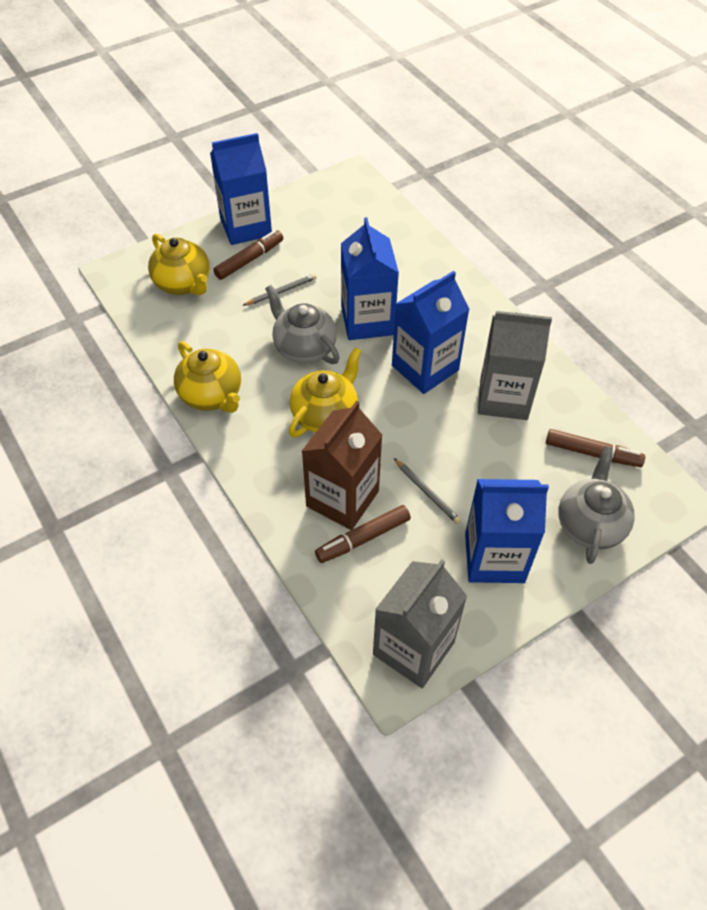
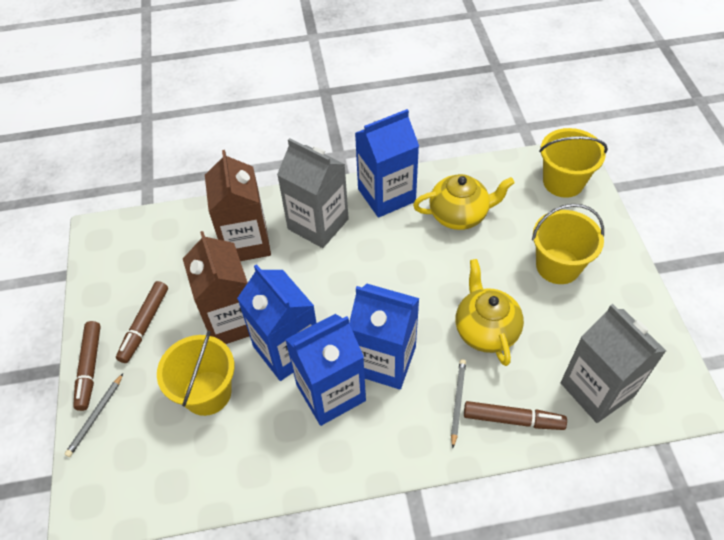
brown carton: [302,401,382,530] = 1 -> [183,231,250,344] [205,150,271,261] = 2
grey teapot: [265,285,339,364] [558,446,635,564] = 2 -> none = 0
yellow bucket: none = 0 -> [157,331,235,416] [532,204,604,284] [539,128,608,198] = 3
yellow teapot: [148,234,210,295] [174,341,241,413] [289,347,362,437] = 3 -> [413,174,515,230] [455,259,524,366] = 2

